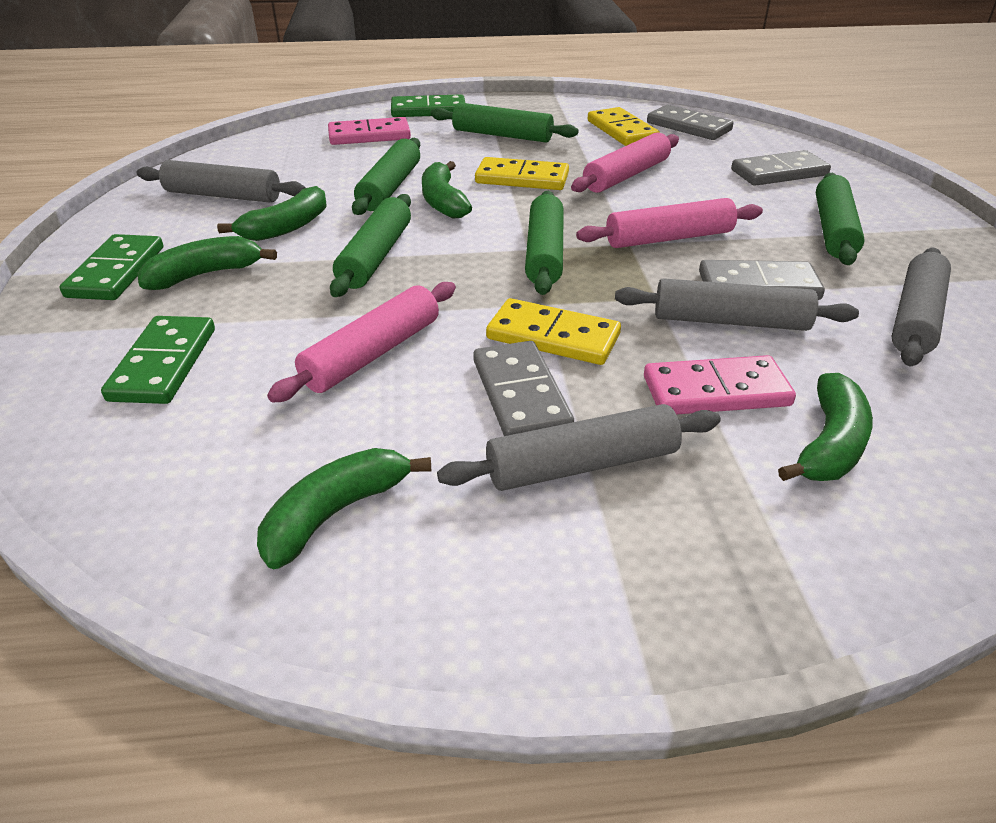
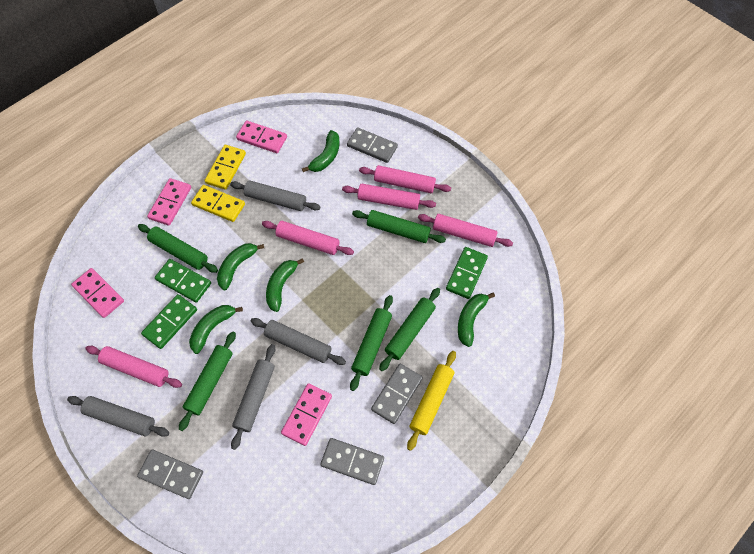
pink domino: [328,117,411,145] [644,355,796,415] = 2 -> [71,268,124,318] [147,178,191,226] [236,120,287,153] [281,383,332,446] = 4
pink rolling pin: [267,282,456,403] [571,132,679,193] [576,198,763,248] = 3 -> [85,346,182,388] [262,221,354,255] [342,184,436,210] [359,165,451,193] [418,214,513,247] = 5
yellow domino: [475,157,569,190] [486,298,621,365] [588,107,660,146] = 3 -> [191,185,245,222] [205,145,246,190] = 2
yellow rolling pin: none = 0 -> [407,351,456,451] = 1

